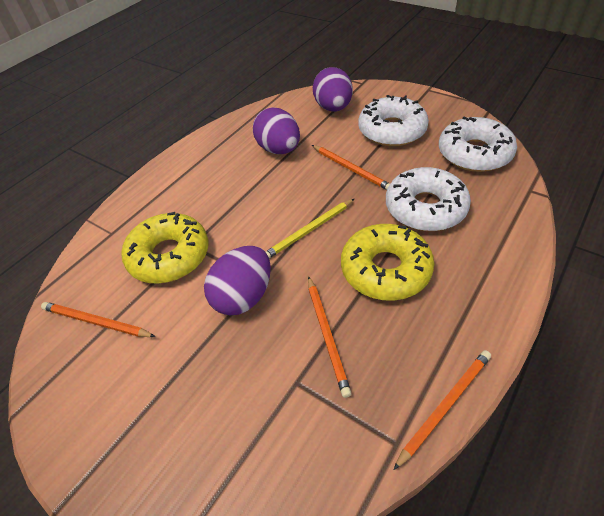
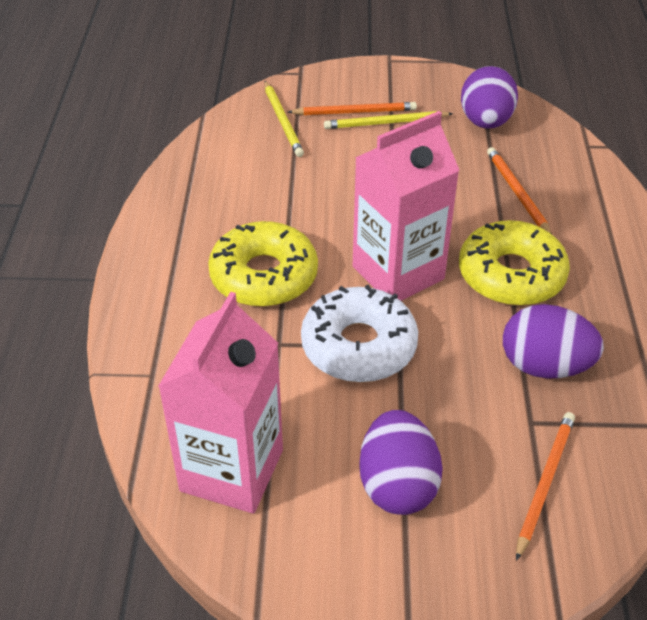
orange pencil: [41,302,156,337] [308,276,352,398] [312,145,390,190] [394,350,491,470] = 4 -> [288,102,417,115] [487,147,552,234] [516,412,575,561] = 3
pink carton: none = 0 -> [158,292,283,514] [353,111,459,301] = 2
white donut: [359,95,429,146] [386,167,471,231] [439,116,517,172] = 3 -> [301,285,418,382] = 1
yellow pencil: [266,199,354,258] = 1 -> [264,81,304,157] [324,111,453,129] = 2

